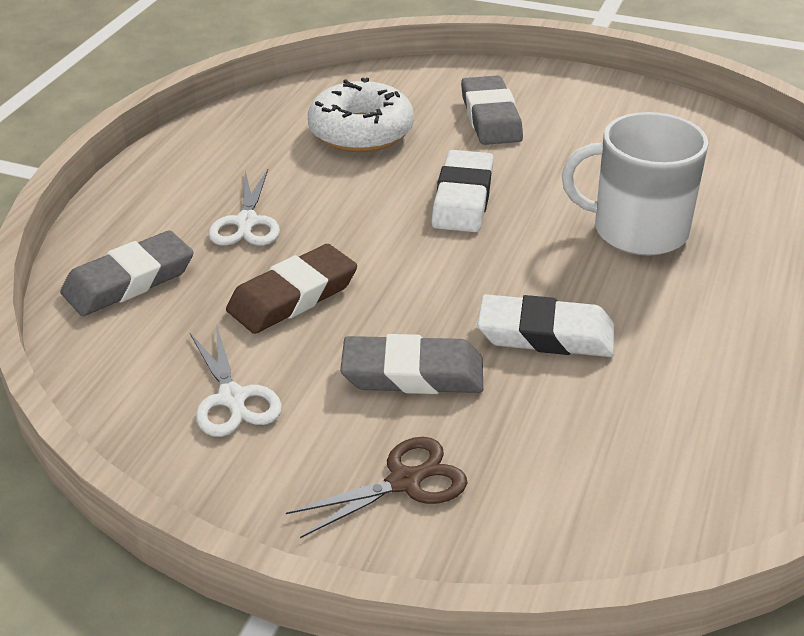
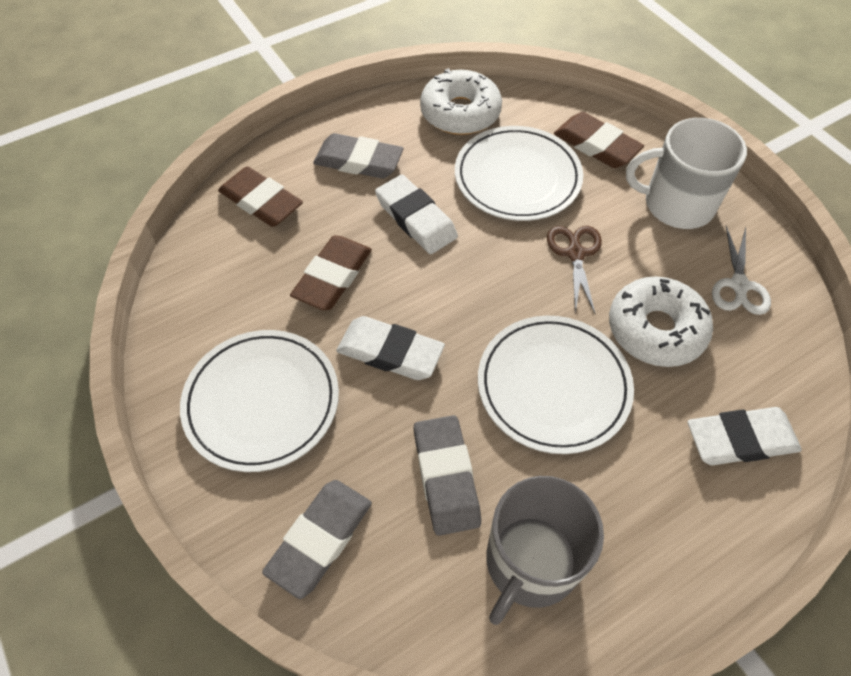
brown eraser: [226,244,357,334] = 1 -> [218,166,303,227] [290,235,372,310] [554,112,644,168] = 3
grey mug: none = 0 -> [487,476,604,625] = 1
white donut: [308,78,414,152] = 1 -> [420,68,502,135] [609,276,713,367] = 2
white eraser: [431,150,494,232] [477,294,615,357] = 2 -> [336,316,445,380] [375,175,458,254] [687,407,802,465] = 3
white plate: none = 0 -> [180,330,339,472] [455,126,583,221] [478,316,634,454] = 3
white scissors: [190,324,282,437] [208,169,280,246] = 2 -> [712,226,771,315] = 1

